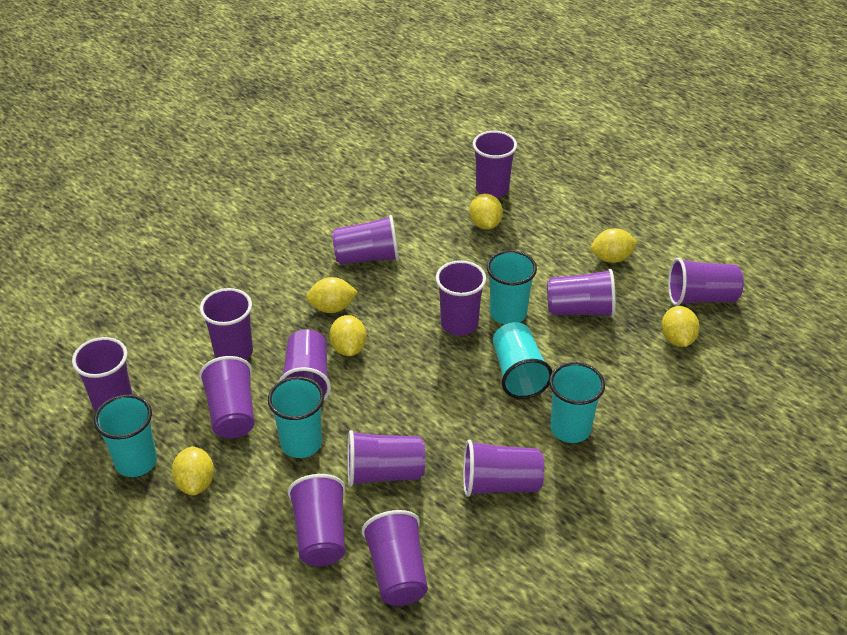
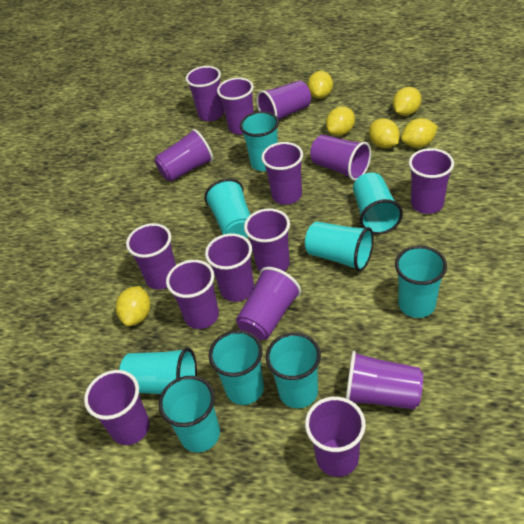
purple cup: [72,337,133,412] [199,356,255,439] [200,288,253,360] [279,329,331,401] [288,474,345,566] [332,215,399,264] [347,430,425,487] [362,510,428,606] [436,260,486,336] [463,440,544,497] [473,131,517,198] [547,269,616,318] [668,258,744,306] = 13 -> [84,370,150,445] [126,223,176,290] [154,129,213,182] [166,260,219,329] [186,66,224,121] [205,233,254,302] [217,77,254,135] [236,267,301,340] [244,208,290,271] [257,81,311,120] [261,142,303,205] [305,397,366,477] [310,135,371,181] [346,351,423,409] [409,148,454,214] = 15
turquoise cup: [94,394,157,477] [268,376,324,458] [487,250,537,324] [493,322,553,399] [549,362,605,443] = 5 -> [119,347,197,394] [159,376,220,452] [204,179,250,238] [209,330,264,405] [240,111,279,171] [266,332,321,408] [305,222,374,272] [353,173,403,234] [395,246,447,318] = 9

